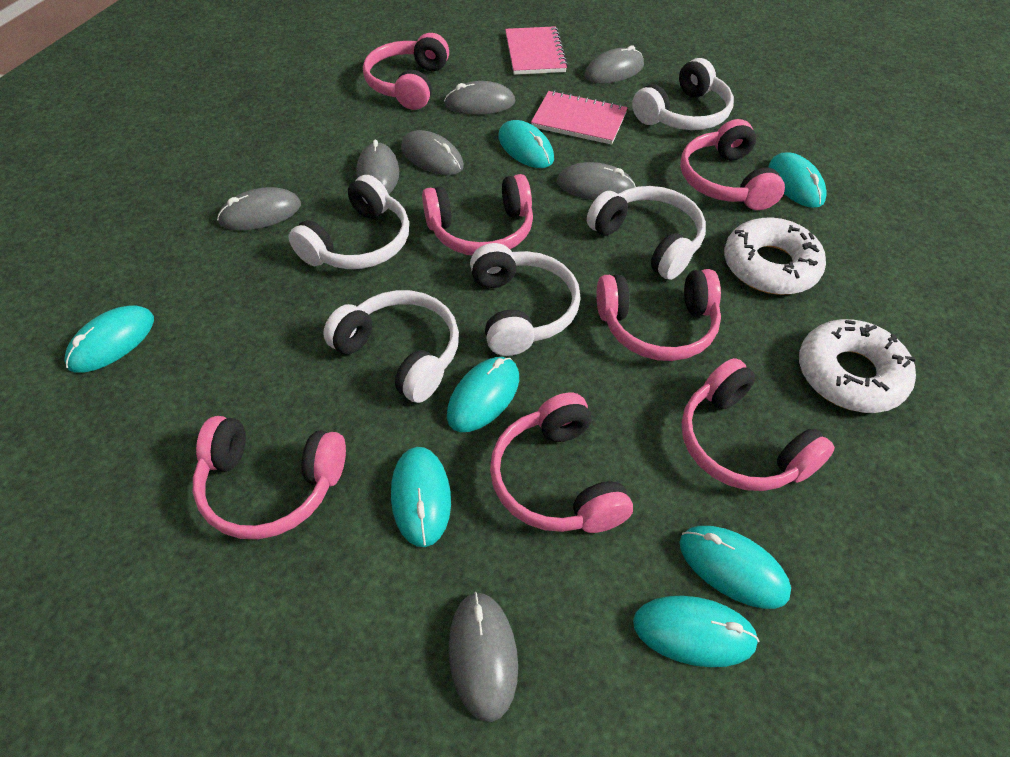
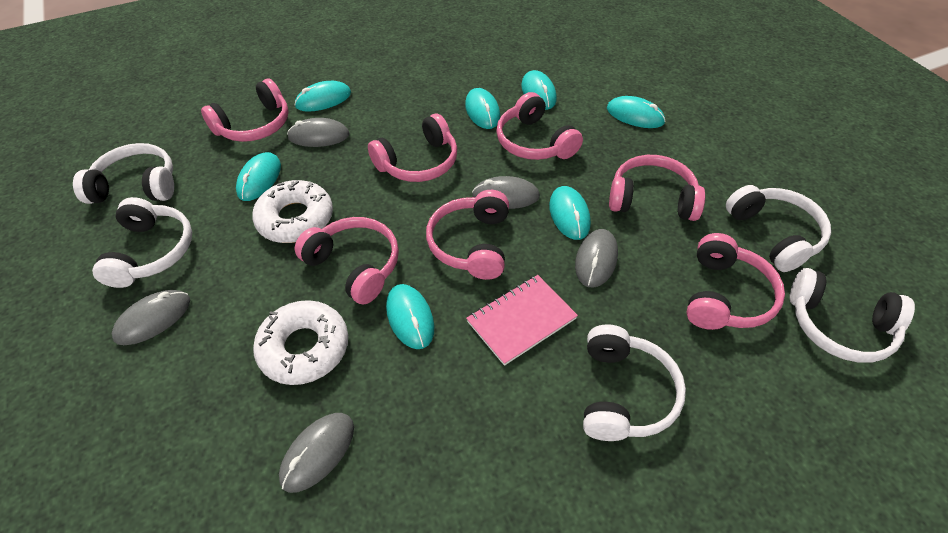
grey mouse: [217,187,301,230] [356,140,399,194] [401,130,464,175] [444,81,515,115] [449,592,518,722] [557,162,636,200] [585,45,644,84] = 7 -> [112,290,190,345] [279,413,354,493] [287,118,349,147] [472,176,540,209] [575,229,618,288] = 5
pink notebook: [505,26,568,75] [531,90,628,145] = 2 -> [466,275,578,366] = 1

